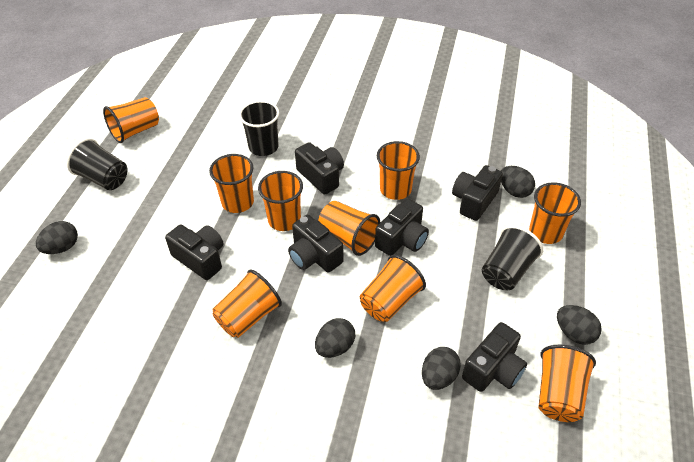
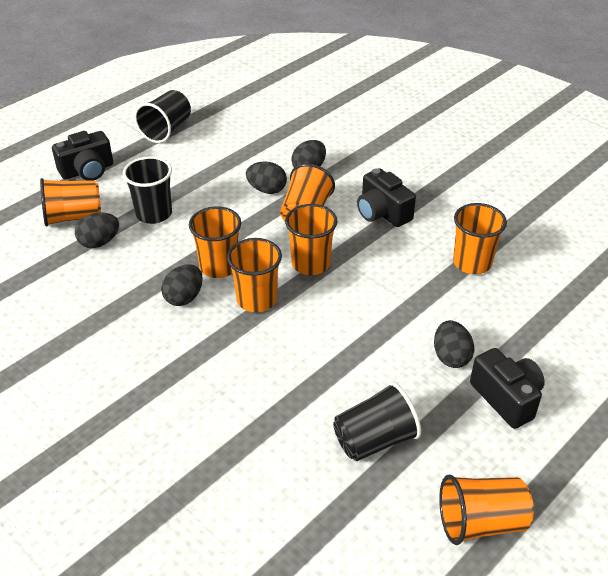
black camera: [165,225,224,280] [288,215,344,273] [295,142,344,195] [375,198,429,256] [452,165,503,221] [462,322,527,392] = 6 -> [52,131,113,181] [357,168,416,227] [470,348,545,429] = 3
orange cup: [103,97,159,143] [209,154,254,213] [212,270,282,338] [258,171,303,231] [318,201,380,256] [360,255,426,322] [377,141,420,200] [529,182,581,244] [539,345,596,422] = 9 -> [40,178,101,226] [189,206,241,278] [227,238,282,312] [280,164,335,221] [285,204,337,275] [439,474,534,545] [453,203,507,274] = 7

